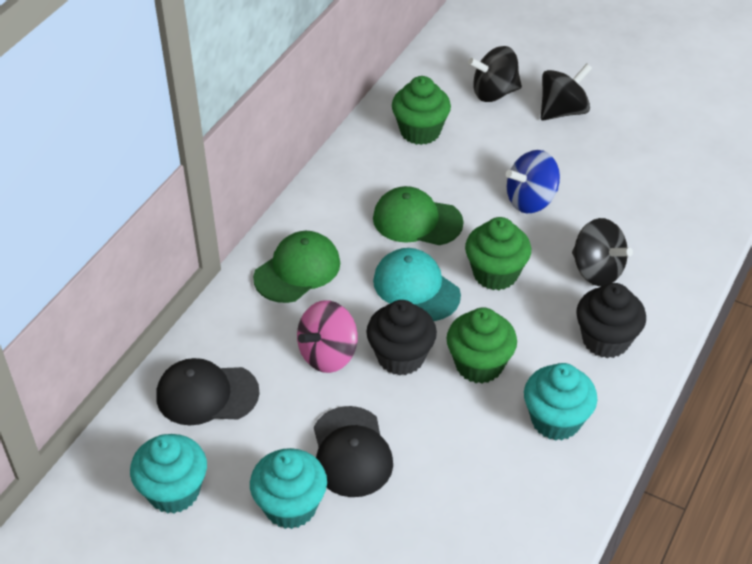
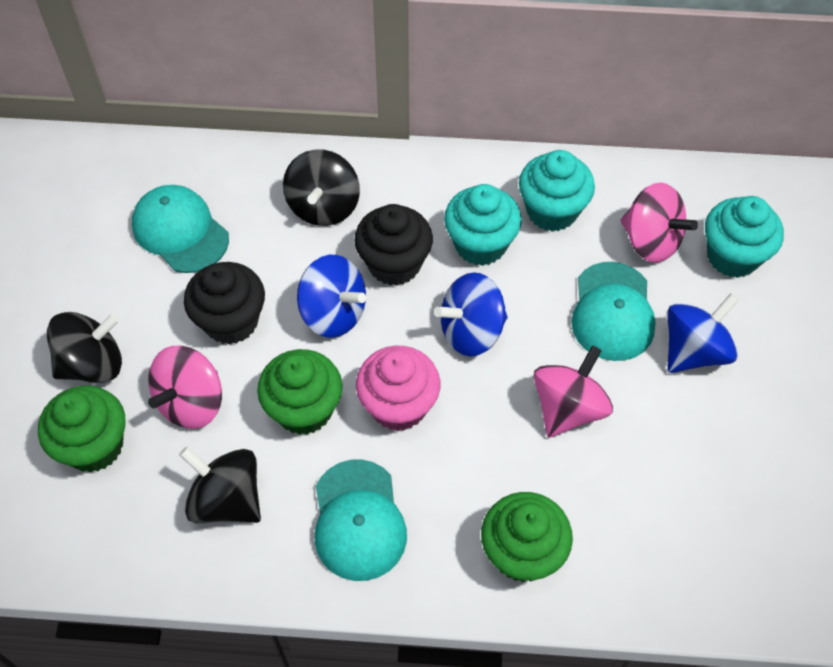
black cap: [156,358,260,426] [314,406,393,497] = 2 -> none = 0
blue spinning top: [506,150,560,213] = 1 -> [297,255,366,338] [434,272,508,356] [667,293,739,373] = 3
green cap: [253,231,340,303] [373,186,464,245] = 2 -> none = 0
pink cupcake: none = 0 -> [356,346,440,431] = 1
pink spinning top: [297,300,357,373] = 1 -> [148,346,222,429] [534,345,613,438] [621,183,698,263] = 3
turquoise cap: [373,248,461,321] = 1 -> [132,185,229,273] [315,459,407,581] [571,262,656,361] = 3

